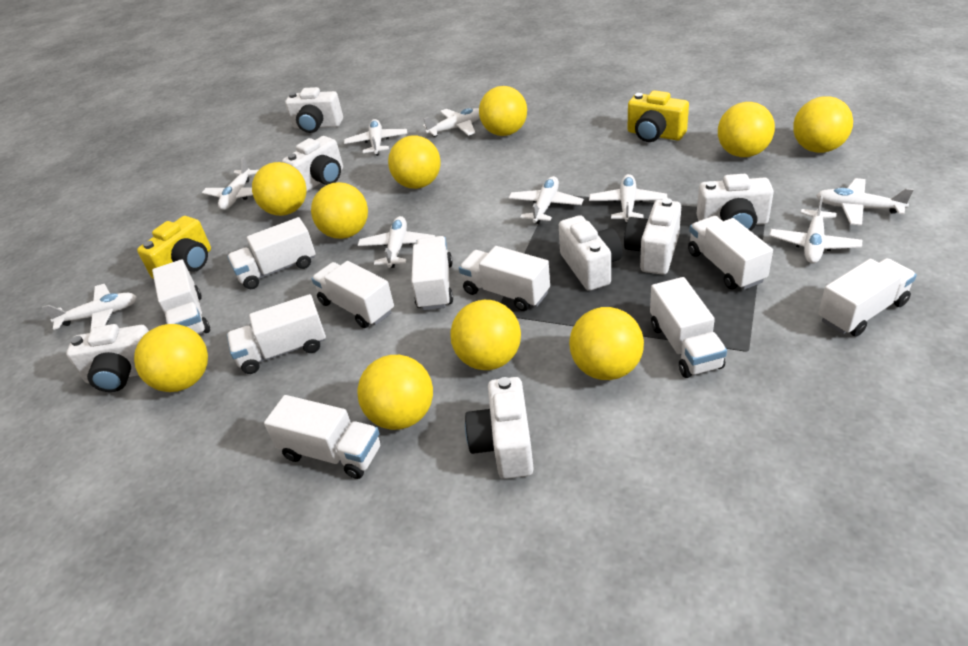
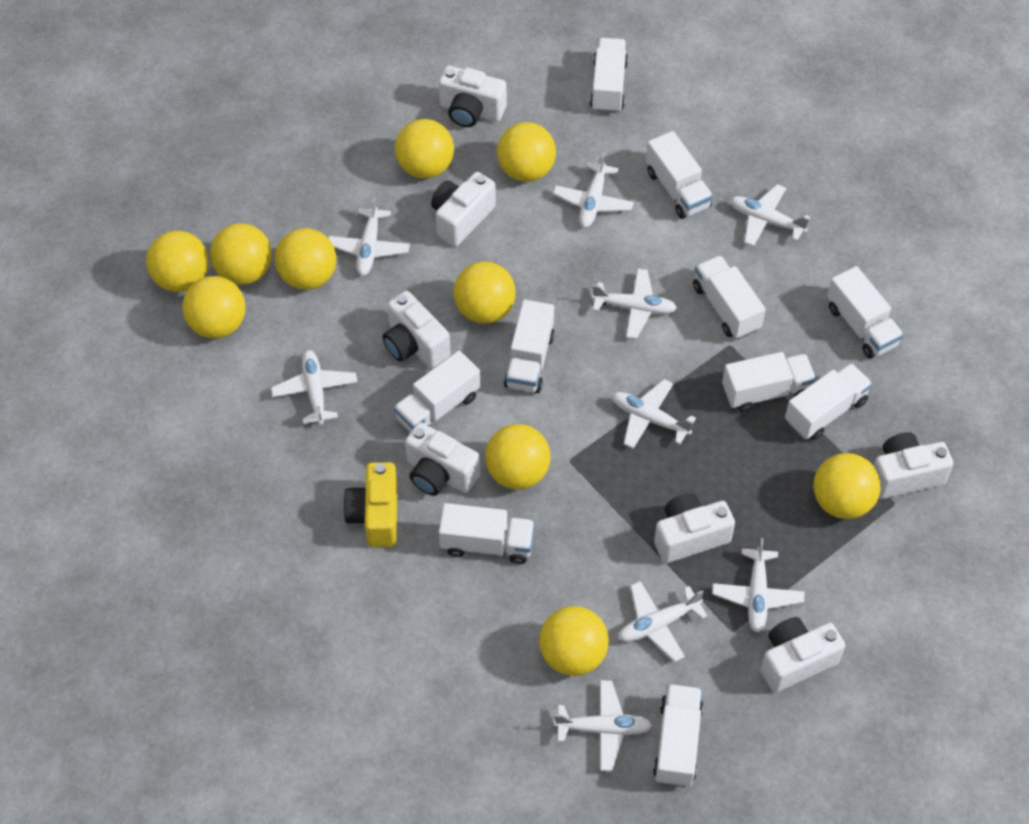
yellow camera: [137,216,211,279] [628,90,689,142] = 2 -> [343,462,398,547] = 1

